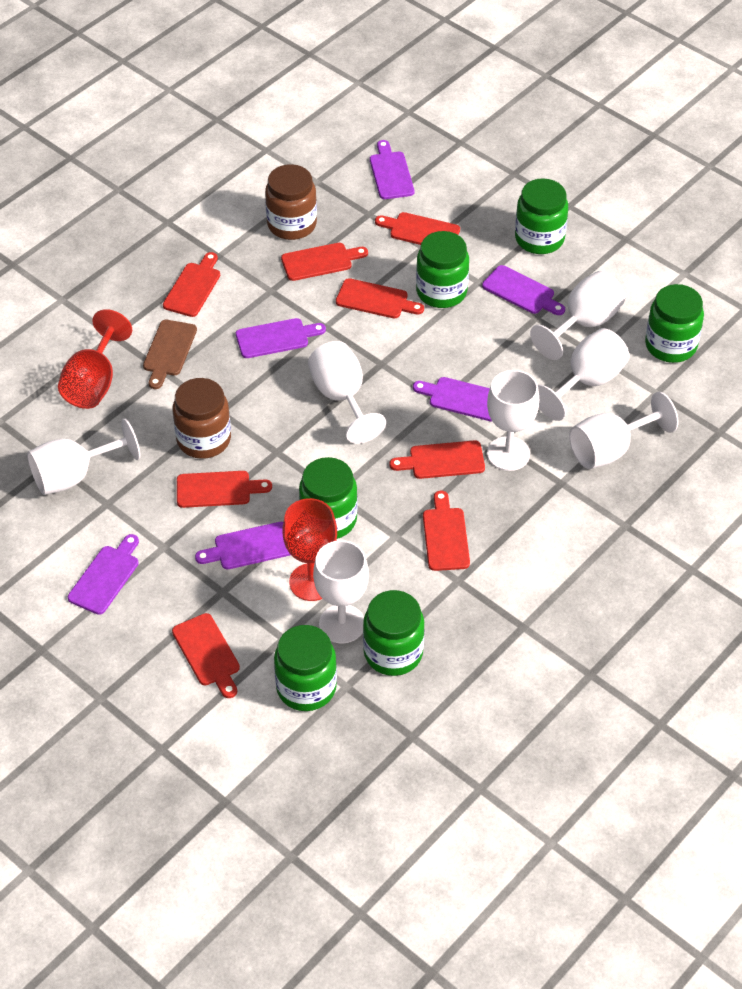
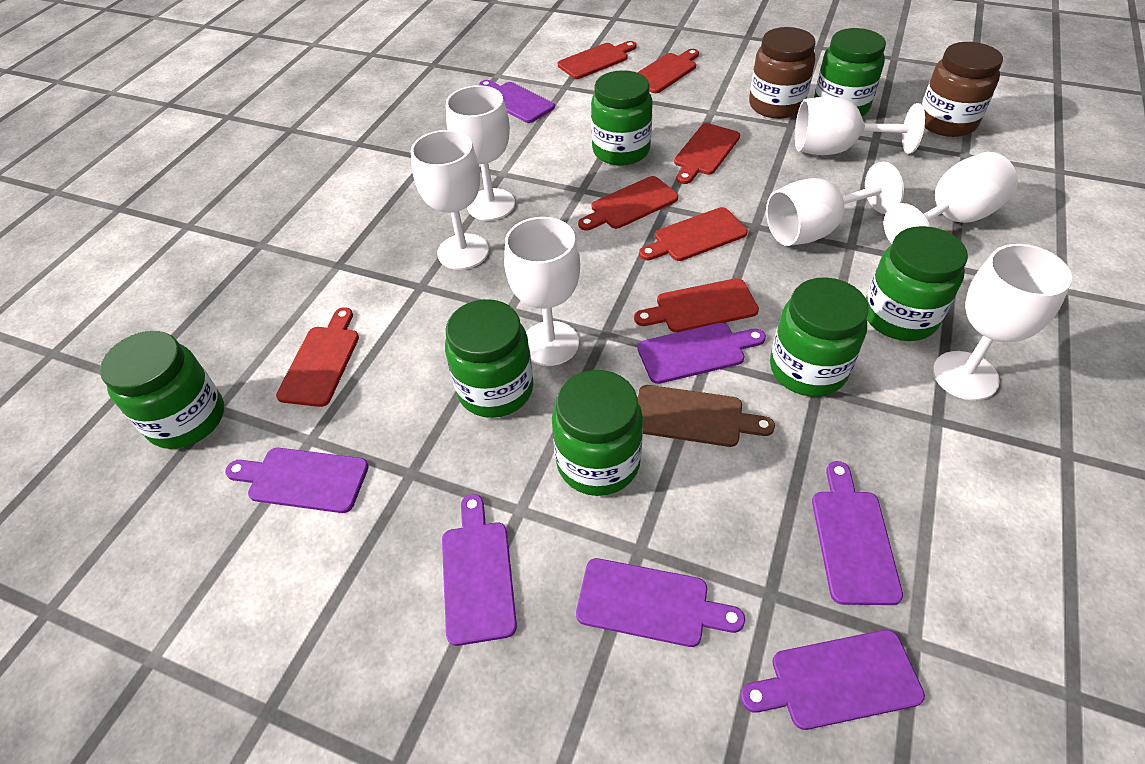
green jar: [274,625,337,711] [299,457,358,539] [363,590,424,676] [416,231,469,308] [515,178,568,254] [645,284,704,363] = 6 -> [100,331,224,449] [445,299,533,418] [552,370,643,496] [591,70,653,166] [770,277,869,397] [814,28,886,116] [866,226,968,341] = 7
purple cutting board: [68,534,139,615] [195,522,290,569] [236,318,326,358] [370,140,414,199] [413,377,492,421] [482,265,565,315] = 6 -> [225,448,369,513] [442,494,517,646] [479,80,555,123] [576,558,745,647] [637,323,766,384] [740,630,925,730] [812,461,903,605] = 7
red cutting board: [163,252,220,317] [172,613,240,698] [177,471,272,508] [281,243,368,281] [336,278,424,318] [375,212,460,245] [389,440,485,479] [423,491,470,571] = 8 -> [276,307,359,407] [558,41,637,79] [578,176,678,231] [634,278,759,332] [637,49,699,93] [639,207,748,261] [674,123,740,184] = 7
red goblet: [58,309,132,409] [283,498,337,601] = 2 -> none = 0

